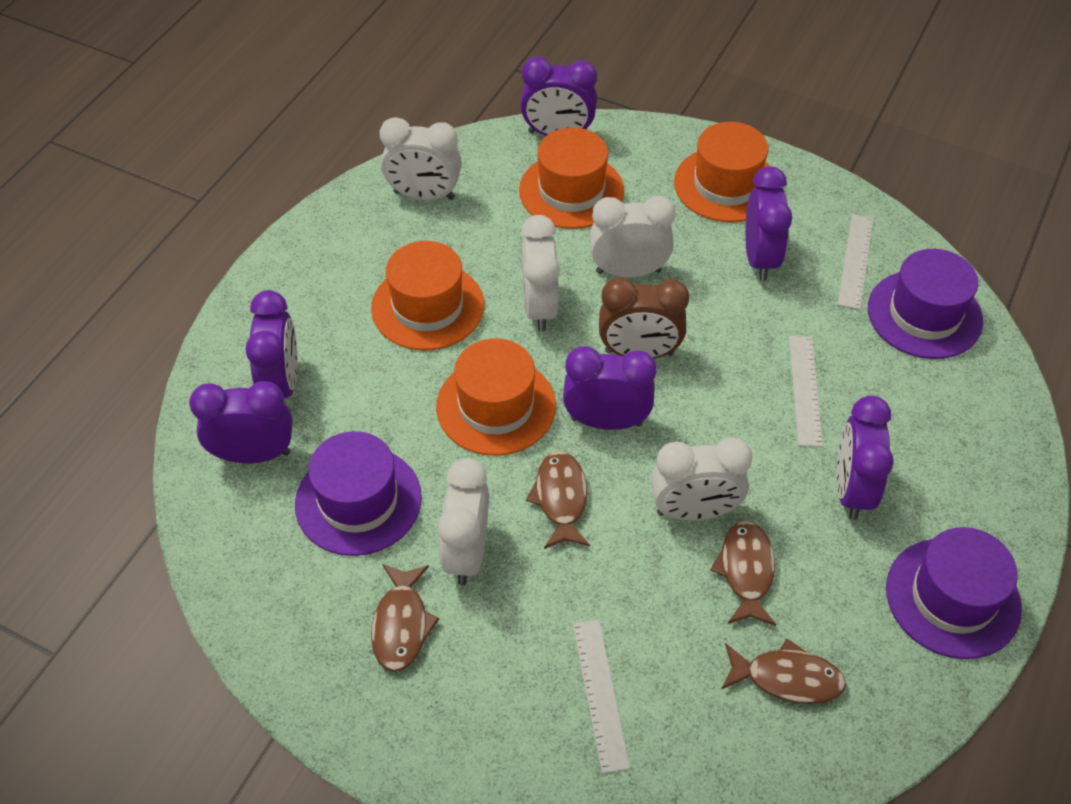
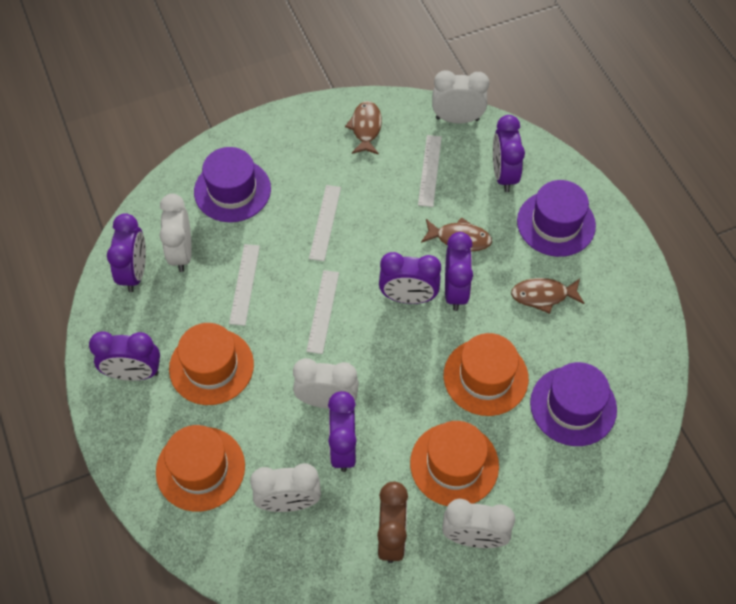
brown fish: [371,564,439,672] [526,451,590,549] [710,520,776,626] [721,639,846,704] = 4 -> [345,101,382,155] [421,217,492,251] [511,278,585,314] = 3
white ruler: [573,620,630,773] [789,336,823,447] [838,214,873,310] = 3 -> [229,244,260,326] [306,270,339,354] [309,185,341,261] [418,135,442,207] = 4

